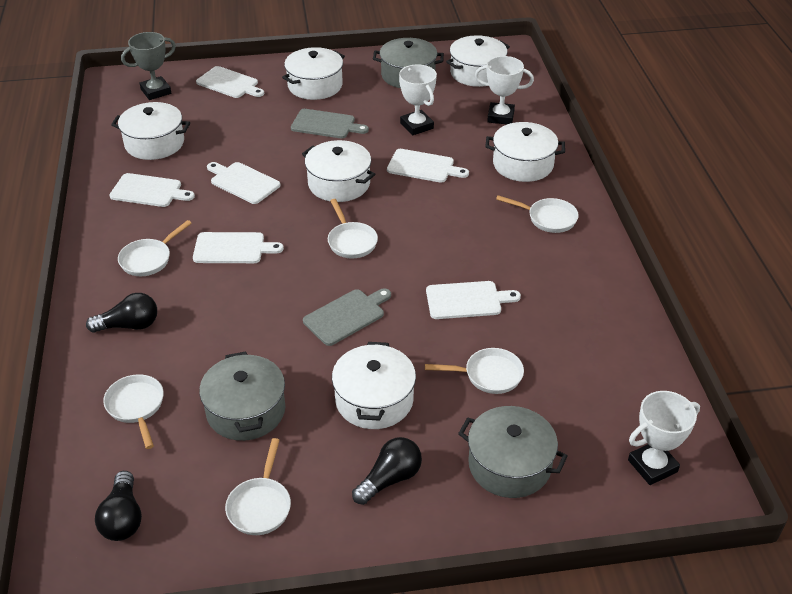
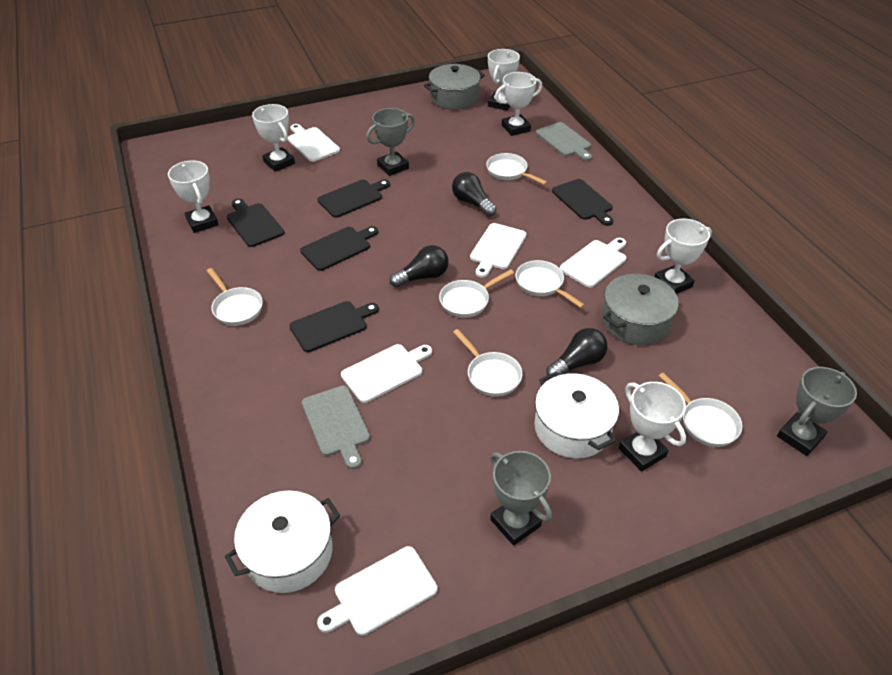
black cutting board: none = 0 -> [227,199,284,247] [289,301,379,352] [300,226,378,271] [317,180,390,218] [552,179,613,226] = 5
grey pot: [199,351,285,441] [373,38,444,88] [458,406,568,498] = 3 -> [424,64,485,110] [602,274,679,345] = 2
grey trophy: [121,32,176,100] = 1 -> [366,108,415,176] [490,451,552,546] [777,367,857,456] = 3
white cutting board: [109,173,195,207] [193,232,284,263] [196,66,264,98] [207,162,280,204] [387,149,469,183] [426,281,521,319] = 6 -> [288,124,340,162] [317,546,438,636] [341,344,432,403] [470,223,526,278] [560,238,627,288] = 5
white pot: [111,102,190,160] [282,47,345,100] [302,140,375,202] [332,342,416,429] [446,35,510,87] [485,122,565,182] = 6 -> [225,491,340,593] [534,372,619,458] = 2
white trophy: [399,64,437,135] [475,56,534,124] [628,391,700,485] = 3 -> [168,160,219,233] [252,104,295,172] [488,49,520,111] [495,72,542,136] [619,382,686,472] [654,219,712,294] = 6

